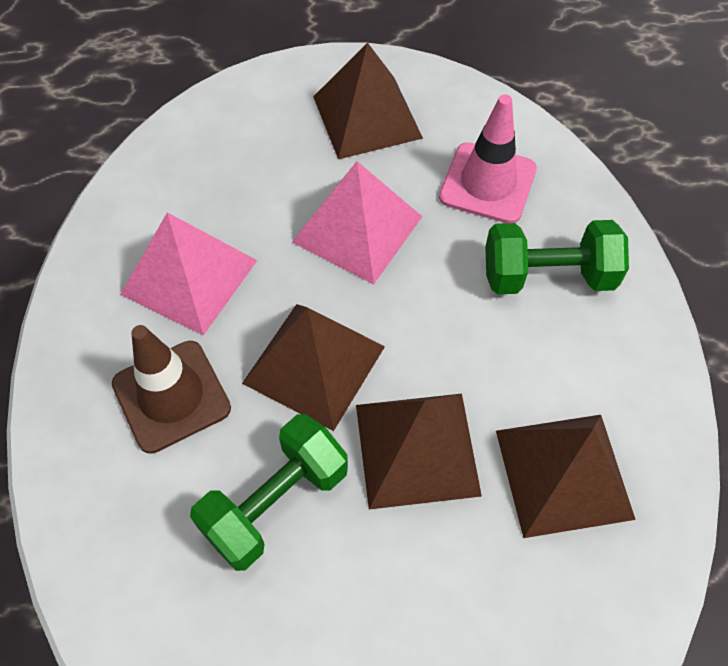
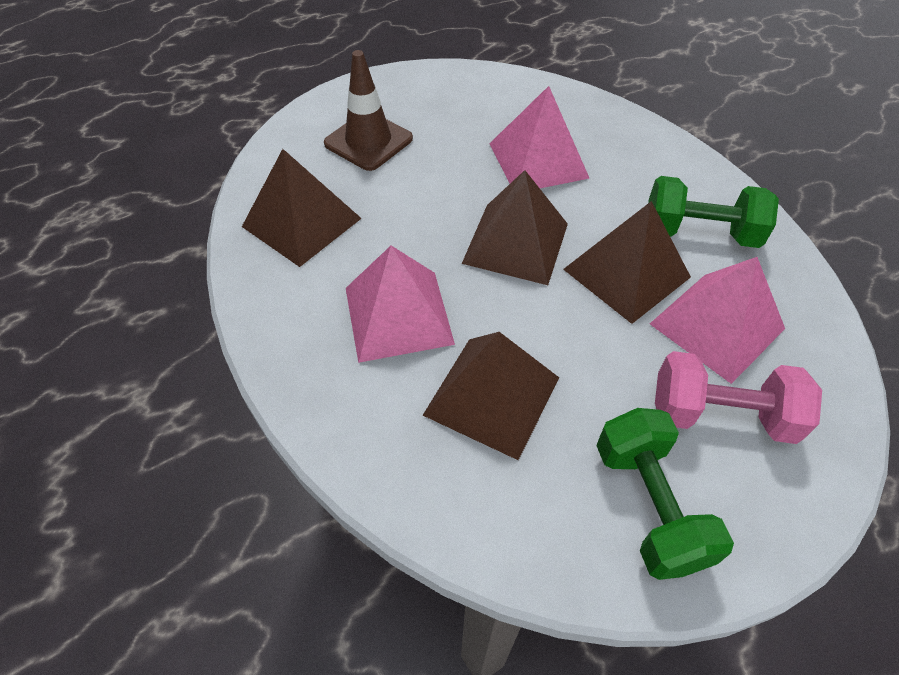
pink dumbbell: none = 0 -> [655,351,822,444] = 1
pink pyramid: [120,212,257,336] [292,161,422,284] = 2 -> [346,246,455,363] [489,86,589,188] [650,257,785,384] = 3
pink traffic cone: [439,94,537,223] = 1 -> none = 0

